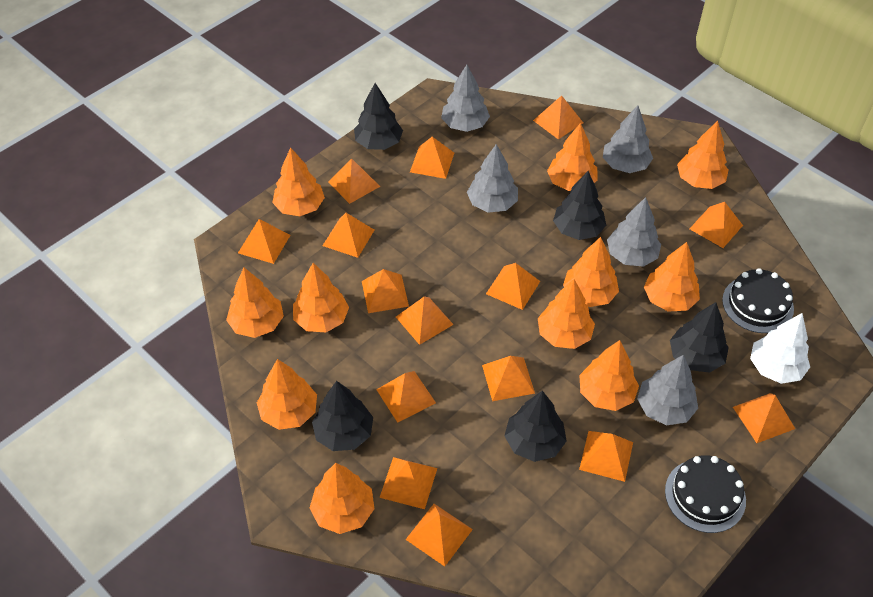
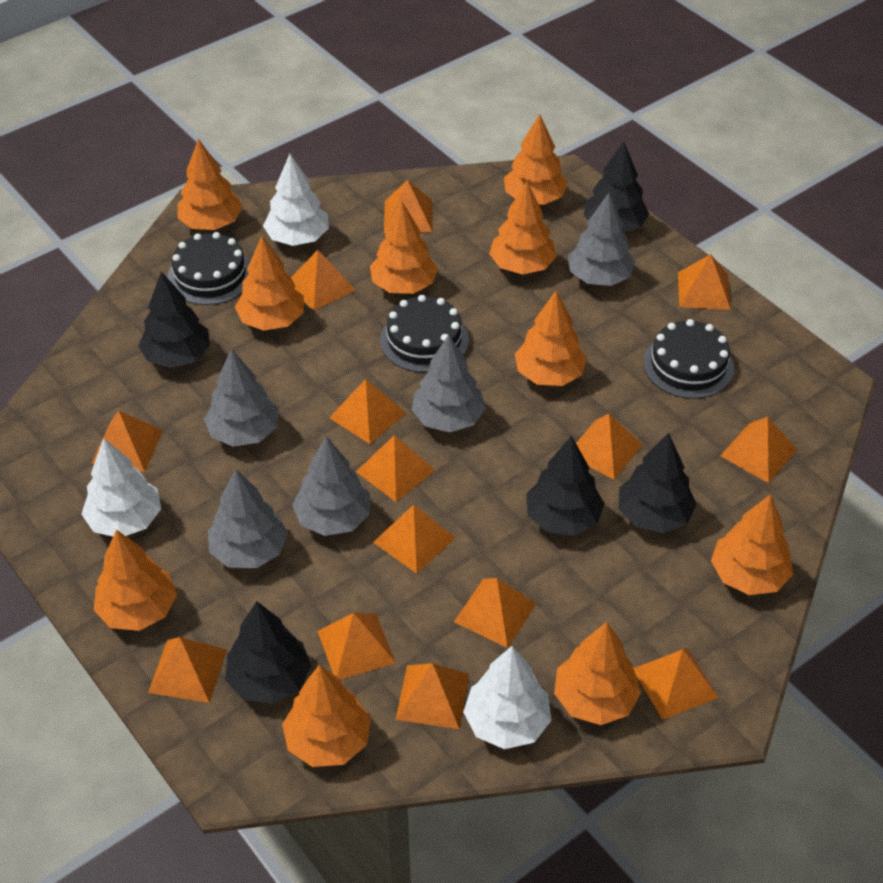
black cake: [665,455,746,533] [722,268,794,333] = 2 -> [168,232,250,305] [380,295,469,373] [643,319,734,399] = 3
orange pyramid: [238,219,290,264] [323,213,374,258] [328,158,380,204] [362,269,409,313] [376,371,436,423] [379,457,437,509] [396,296,454,345] [405,504,473,567] [410,137,454,179] [482,356,535,401] [486,263,540,310] [533,96,583,139] [579,431,633,482] [690,202,743,248] [733,393,795,443] = 15 -> [92,410,163,472] [148,637,227,703] [291,250,356,311] [318,613,396,680] [329,379,406,444] [356,435,435,502] [373,505,456,574] [384,180,433,233] [396,663,469,729] [454,578,537,648] [576,414,643,480] [634,648,719,720] [678,254,731,310] [720,417,797,483] = 14
orange tree: [226,268,284,338] [257,359,317,430] [272,147,325,216] [293,263,349,332] [310,463,374,534] [538,279,595,349] [547,123,598,191] [563,237,619,307] [579,340,639,411] [644,242,700,312] [677,121,729,189] = 11 -> [93,530,177,631] [177,139,243,230] [235,236,304,331] [282,664,371,767] [370,201,438,294] [489,181,557,274] [504,114,568,205] [515,291,587,386] [554,622,641,725] [711,494,793,595] = 10
white tree: [750,313,810,384] = 1 -> [82,438,161,537] [263,154,329,246] [463,646,551,749] = 3

